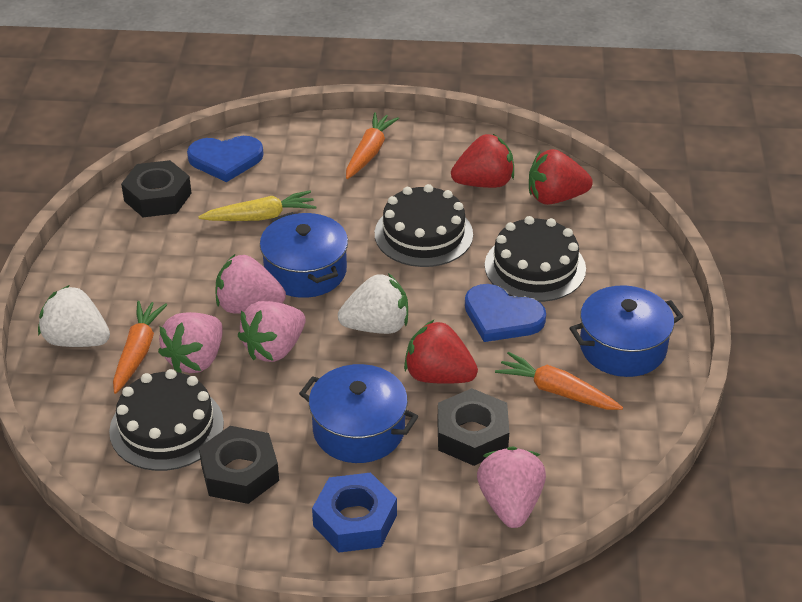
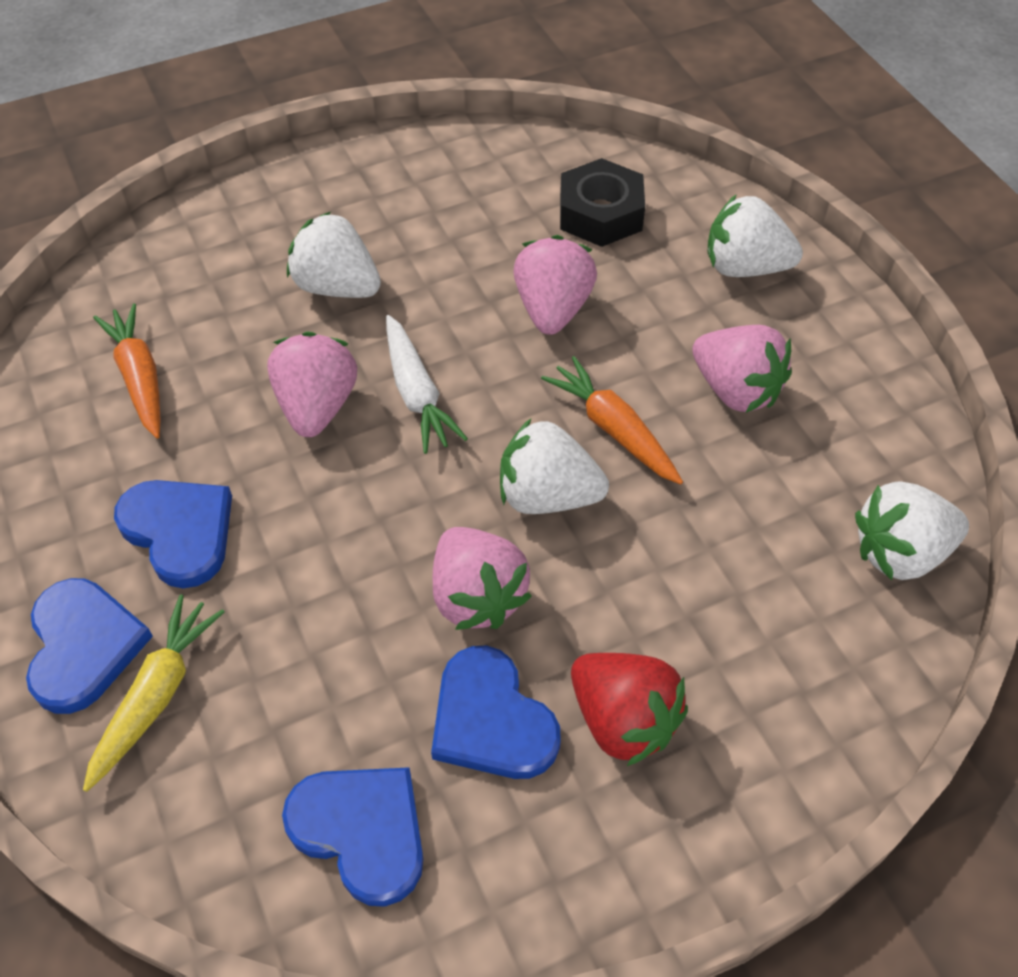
black cake: [109,369,224,471] [375,184,473,267] [485,216,586,302] = 3 -> none = 0
black nut: [121,160,191,217] [199,426,279,504] [437,388,509,466] = 3 -> [560,158,645,247] = 1
blue heart: [187,136,264,182] [465,284,546,342] = 2 -> [26,578,153,714] [114,480,232,588] [282,767,423,907] [431,646,561,779] = 4
blue nut: [312,473,397,552] = 1 -> none = 0
blue pot: [260,212,348,298] [299,364,418,463] [570,285,683,377] = 3 -> none = 0
orange carrot: [113,301,167,394] [346,112,399,179] [495,352,623,410] = 3 -> [93,303,161,438] [541,356,683,485] = 2
red strawberry: [404,320,478,384] [451,134,514,188] [529,149,593,205] = 3 -> [571,653,688,766] = 1
white carrot: none = 0 -> [386,315,468,454] = 1
white strawberry: [38,285,110,347] [338,273,408,334] = 2 -> [287,212,381,298] [500,419,609,514] [708,194,803,277] [855,481,969,580] = 4

